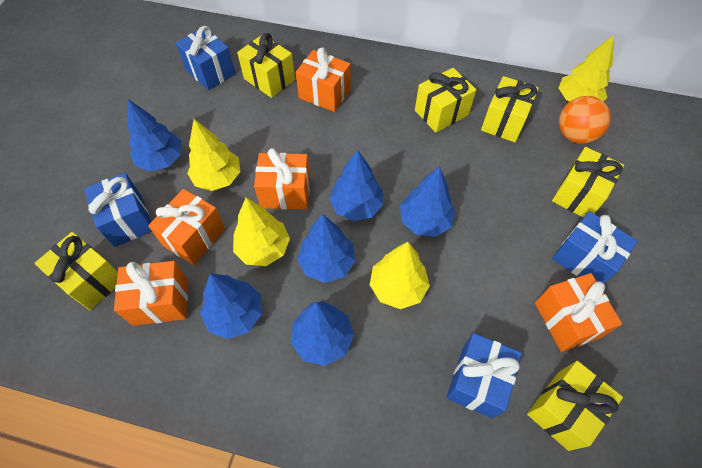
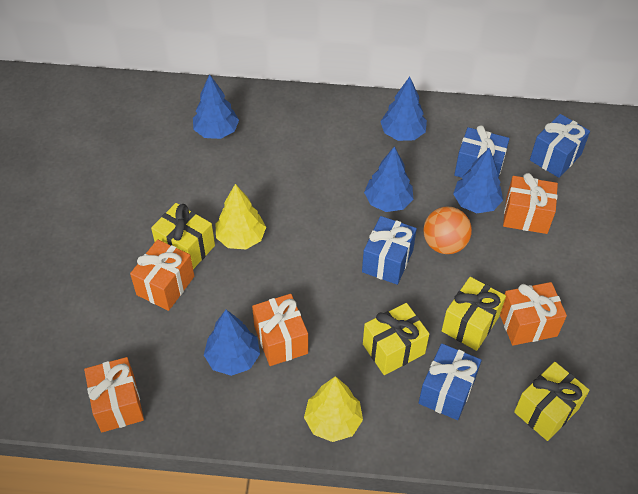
blue tree: [127,99,182,172] [200,273,262,339] [291,302,354,366] [297,214,356,283] [329,150,383,221] [400,166,455,237] = 6 -> [193,74,239,139] [204,310,260,376] [364,146,413,212] [380,77,427,141] [453,148,503,213] = 5
yellow gift: [34,232,118,310] [237,33,295,98] [415,68,476,133] [481,76,539,142] [527,361,623,451] [552,147,624,217] = 6 -> [151,203,215,269] [363,303,429,375] [442,277,506,351] [514,362,590,441] = 4
yellow tree: [187,119,241,191] [233,198,290,266] [370,242,430,309] [559,35,614,102] = 4 -> [216,184,266,249] [304,376,363,442] = 2

